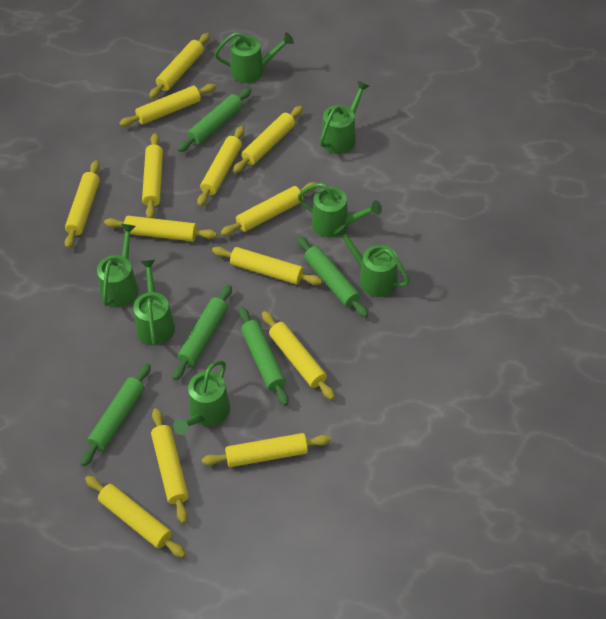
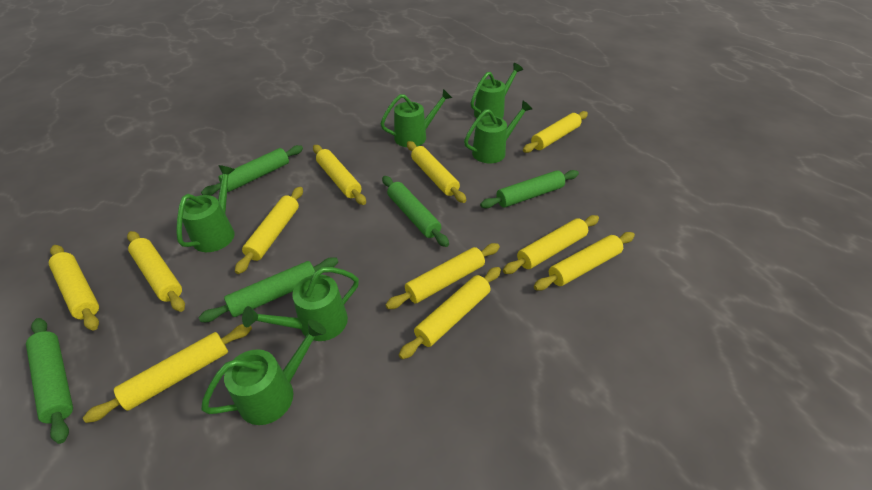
green watering can: [97,224,139,307] [133,260,175,345] [173,360,230,435] [214,32,294,83] [298,183,382,238] [320,81,369,154] [334,225,410,297] = 7 -> [176,165,235,252] [201,320,326,425] [242,267,359,341] [380,89,452,147] [464,101,532,163] [471,63,523,118] = 6
yellow rolling pin: [65,160,100,249] [85,476,186,558] [104,216,217,241] [119,84,216,127] [142,133,163,218] [149,33,210,99] [151,408,189,523] [197,126,244,207] [202,433,331,467] [212,246,322,285] [220,182,317,236] [233,106,303,173] [262,311,335,400] = 13 -> [48,245,99,331] [83,324,252,423] [127,231,185,312] [235,187,303,274] [313,145,366,205] [385,243,500,309] [399,267,501,359] [407,141,466,203] [503,215,599,274] [523,111,588,153] [534,232,635,291] = 11

